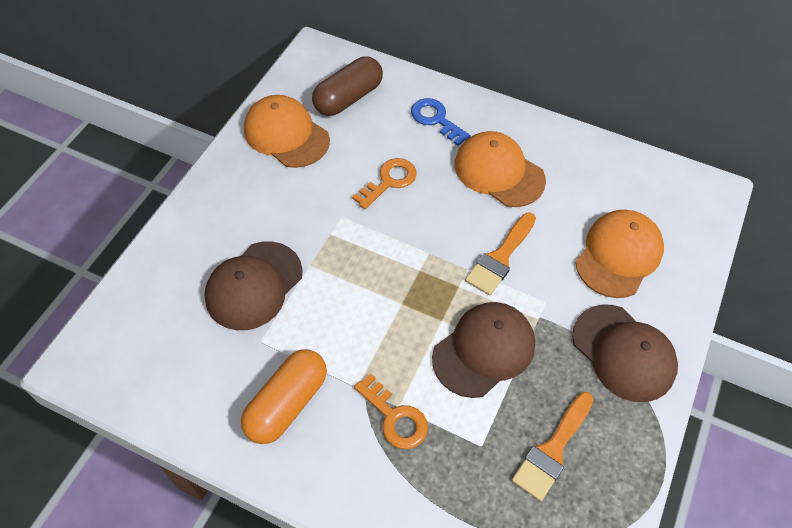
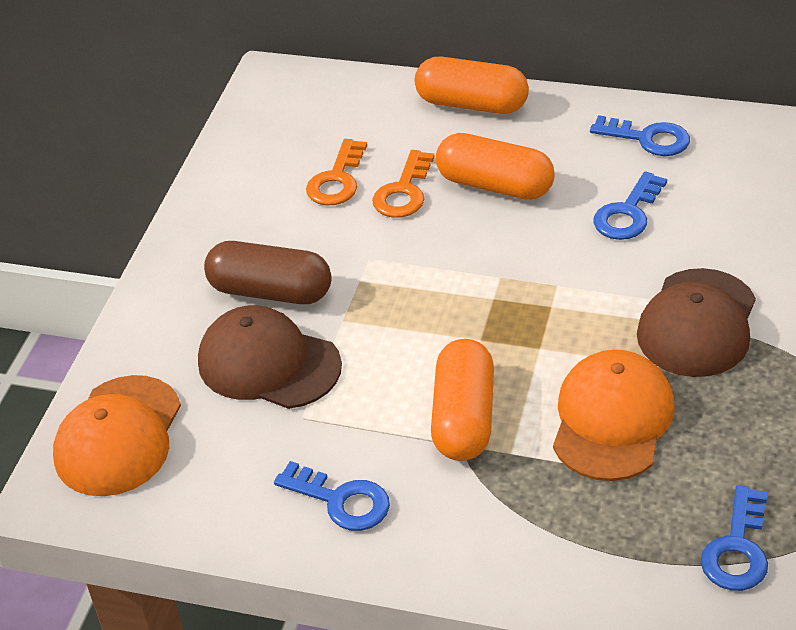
blue key: [411,98,471,146] = 1 -> [274,461,390,531] [590,115,690,156] [593,171,667,240] [701,485,768,591] = 4
brown cap: [204,241,303,330] [432,302,535,398] [572,304,678,402] = 3 -> [198,305,342,409] [637,268,756,377] = 2
orange brush: [465,212,536,295] [512,392,594,501] = 2 -> none = 0
orange cap: [244,95,330,168] [454,131,546,207] [575,210,664,298] = 3 -> [53,375,181,496] [553,349,675,481] = 2
orange capsule: [241,349,327,444] = 1 -> [415,57,529,114] [431,339,494,461] [436,133,555,200] = 3

